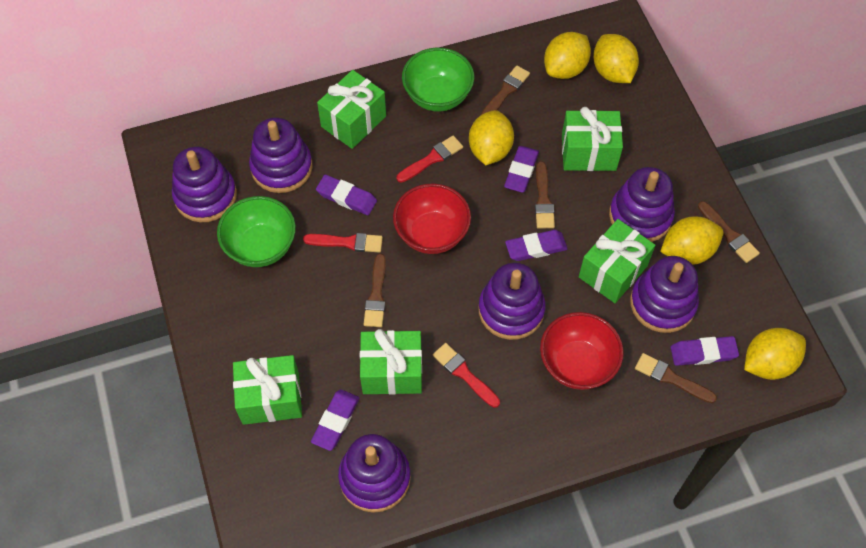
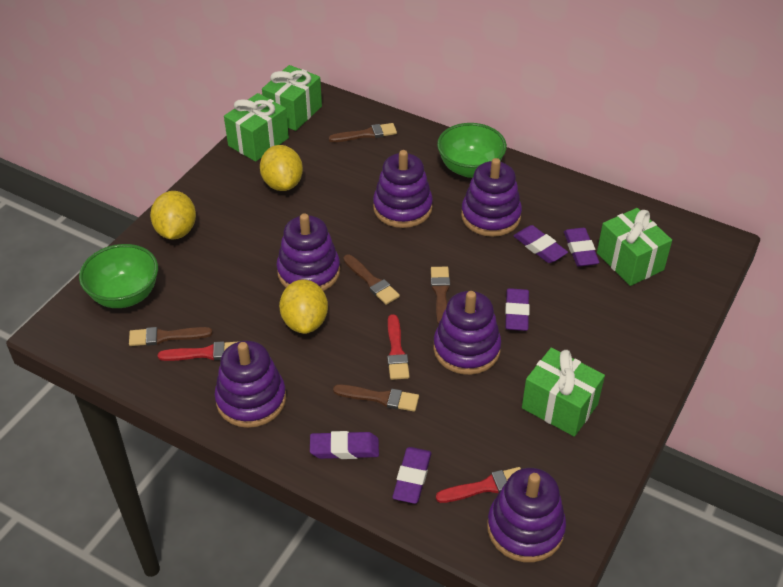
green gift: [233,355,302,425] [317,70,386,149] [360,329,422,395] [562,107,623,171] [579,219,655,303] = 5 -> [224,93,289,162] [262,65,322,131] [522,347,605,437] [597,208,672,286] = 4
red bowl: [393,183,471,254] [540,312,624,390] = 2 -> none = 0
yellow lemon: [469,110,514,165] [544,32,591,79] [593,34,639,83] [660,217,723,265] [744,328,806,380] = 5 -> [150,191,196,239] [260,145,303,191] [279,279,328,334] = 3

